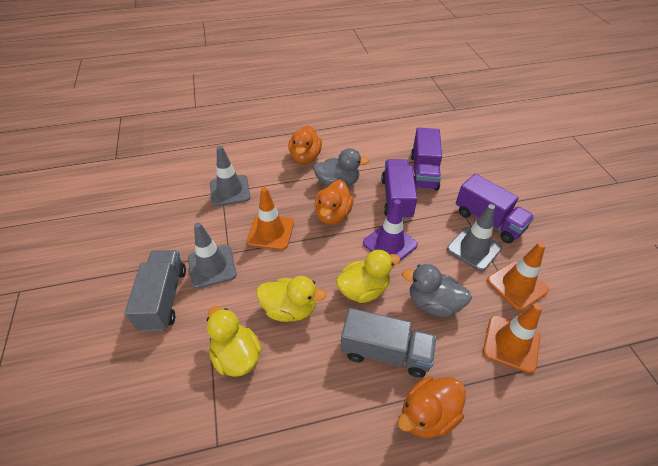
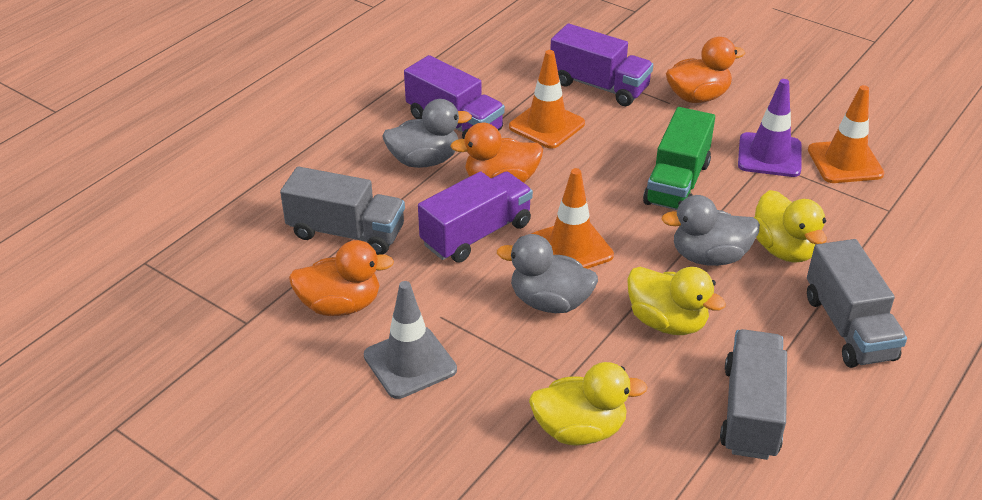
green truck: none = 0 -> [643,107,715,210] = 1
grey duck: [313,148,369,187] [402,264,472,317] = 2 -> [382,99,472,168] [497,234,598,313] [661,195,760,266] = 3
grey traffic cone: [188,222,237,289] [210,146,250,206] [447,204,502,271] = 3 -> [364,281,457,399] = 1
grey truck: [125,250,186,332] [341,308,436,378] = 2 -> [280,166,405,255] [720,329,787,460] [807,239,907,368] = 3

